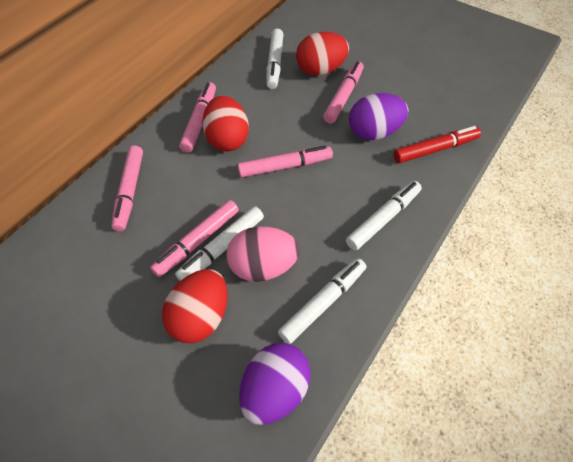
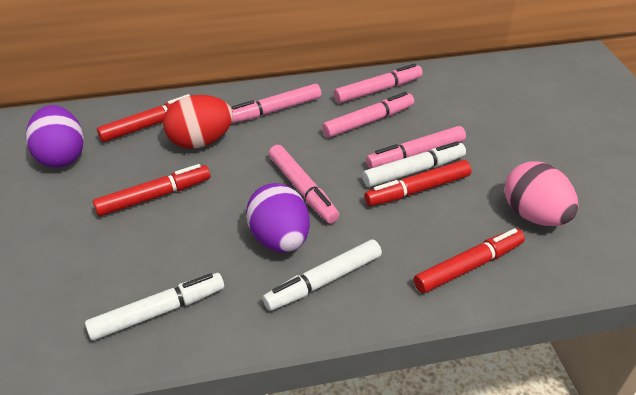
red egg: [162,269,227,343] [202,96,249,152] [296,32,349,76] = 3 -> [163,95,233,149] = 1
red marker: [394,126,481,163] = 1 -> [93,164,211,216] [97,94,190,142] [364,160,471,206] [414,228,525,293] = 4
white marker: [175,206,264,281] [267,28,283,89] [278,258,366,344] [346,181,422,250] = 4 -> [85,273,224,341] [263,239,382,311] [362,141,466,187] = 3

